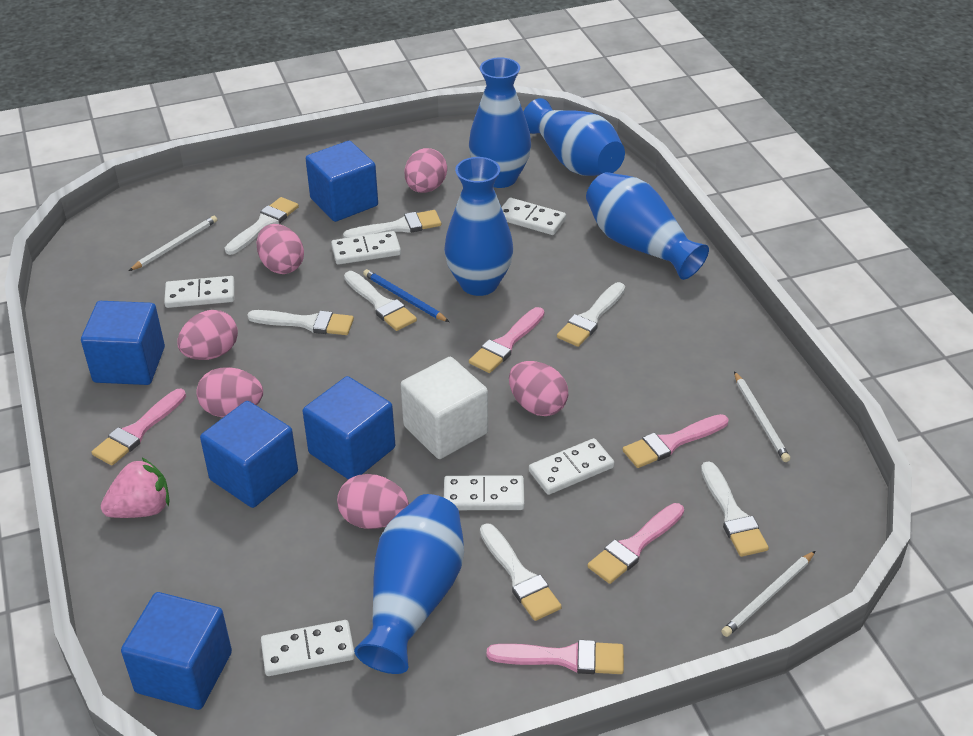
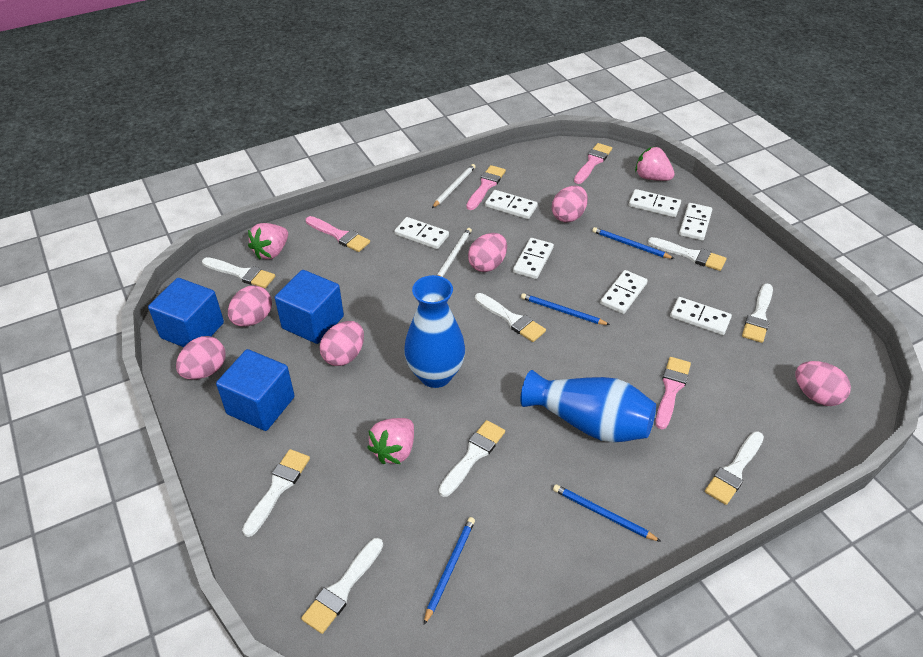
blue cube: [81,301,165,385] [121,592,232,710] [200,401,298,508] [303,376,395,480] [306,141,378,222] = 5 -> [148,278,224,347] [216,349,295,431] [275,270,344,344] = 3
blue pencil: [363,269,449,322] = 1 -> [424,517,475,625] [521,293,610,325] [553,484,661,542] [592,227,675,259] = 4
blue vase: [354,494,464,674] [444,157,513,296] [469,57,531,188] [524,98,625,176] [586,172,709,280] = 5 -> [404,275,465,388] [520,370,656,443] = 2
pink brush: [92,389,186,466] [469,307,545,373] [487,640,624,674] [587,503,684,584] [622,414,729,468] = 5 -> [306,216,370,252] [466,165,506,210] [574,143,612,184] [656,357,691,429] = 4
pink strawberry: [101,457,169,518] = 1 -> [248,223,288,260] [367,418,414,464] [635,146,675,181] = 3
white brush: [225,197,299,255] [247,310,354,335] [343,210,441,238] [344,271,417,331] [480,523,562,621] [557,282,625,347] [701,461,769,557] = 7 -> [202,257,275,288] [242,449,310,537] [301,538,383,634] [439,420,505,497] [475,293,546,342] [648,237,726,271] [705,431,764,505] [742,283,773,343] = 8
white cube: [401,357,488,459] = 1 -> none = 0
white domino: [164,276,235,308] [261,620,355,676] [331,231,401,265] [444,475,525,510] [501,198,566,235] [529,438,614,495] = 6 -> [394,217,449,249] [485,190,538,219] [513,238,554,279] [600,270,648,314] [629,189,681,217] [670,297,732,335] [679,203,713,241] = 7
white pencil: [129,216,217,271] [721,551,815,637] [734,371,790,462] = 3 -> [432,164,476,208] [437,228,472,277] = 2

